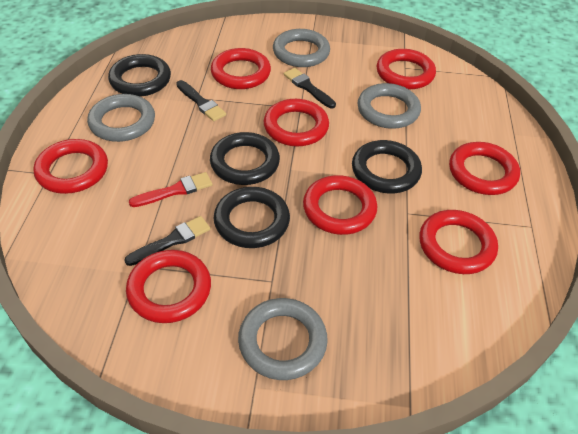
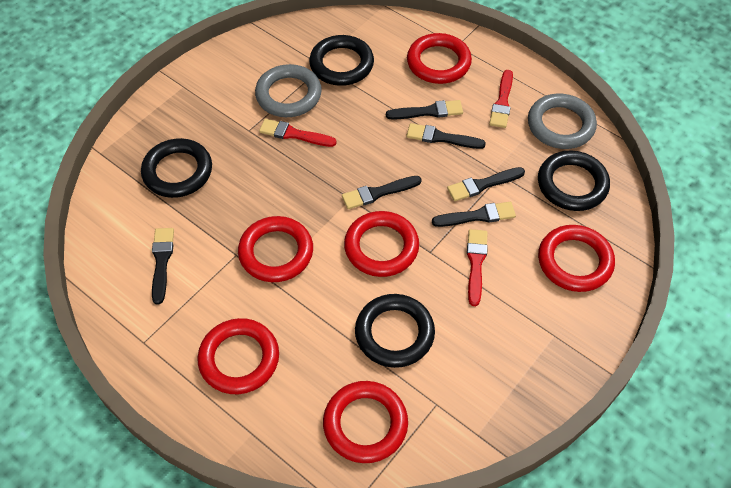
black brush: [124,216,210,266] [176,80,226,121] [284,68,336,108] = 3 -> [152,228,174,305] [342,176,422,209] [386,100,463,120] [406,123,486,149] [432,202,516,227] [447,167,525,201] = 6
grey ring: [87,94,155,142] [238,298,328,380] [273,29,330,67] [357,83,421,129] = 4 -> [255,64,322,117] [528,94,597,149] = 2
red brush: [129,172,212,207] = 1 -> [259,119,336,147] [467,229,488,306] [489,70,513,128] = 3
red ring: [33,139,108,194] [126,250,211,323] [211,48,271,89] [263,99,329,146] [303,175,377,235] [377,49,436,89] [419,210,498,274] [449,142,520,195] = 8 -> [197,318,279,394] [238,216,313,282] [323,381,408,463] [344,211,419,277] [407,33,472,84] [538,225,615,292] = 6

